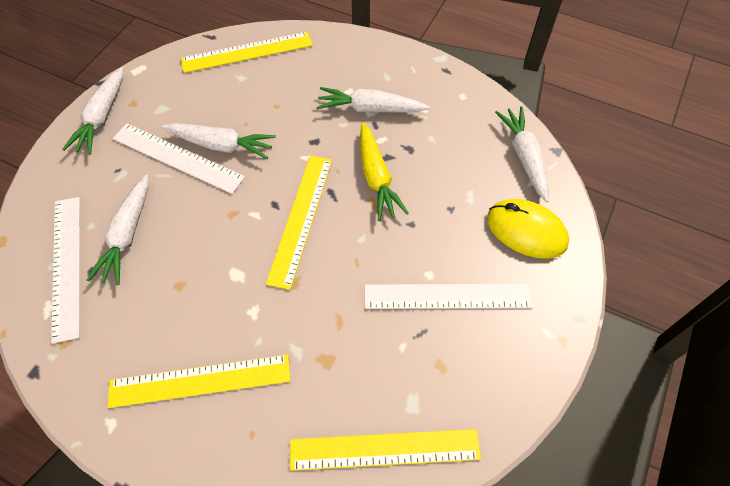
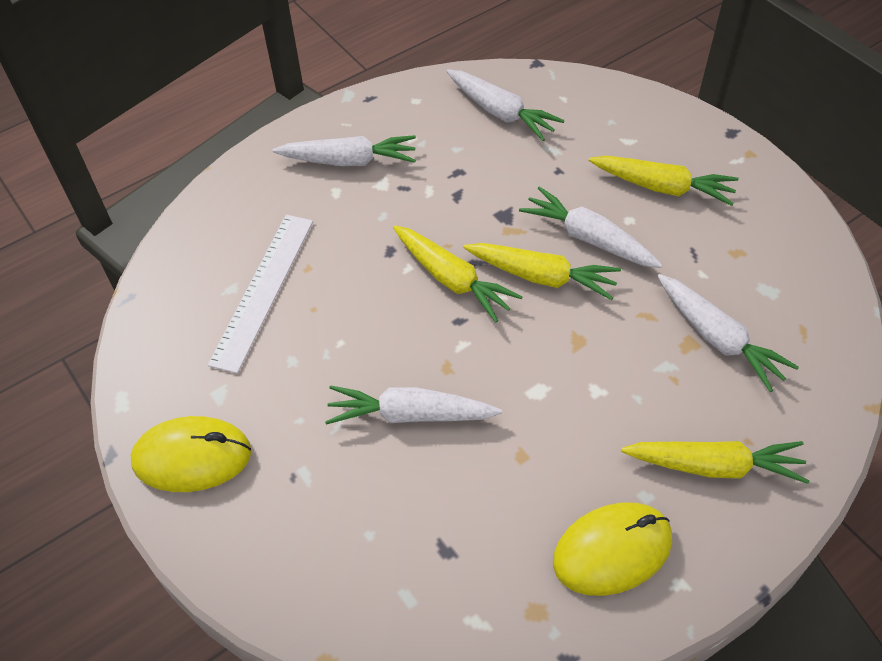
white ruler: [51,197,80,344] [113,123,245,194] [365,284,533,309] = 3 -> [208,215,313,374] = 1
yellow carrot: [360,122,409,221] = 1 -> [393,225,523,322] [464,243,621,300] [589,156,739,206] [621,441,809,484] = 4
yellow mouse: [487,199,569,259] = 1 -> [131,416,252,492] [553,502,672,596] = 2
yellow ruler: [108,355,291,408] [181,32,313,73] [266,156,332,290] [290,429,481,471] = 4 -> none = 0

